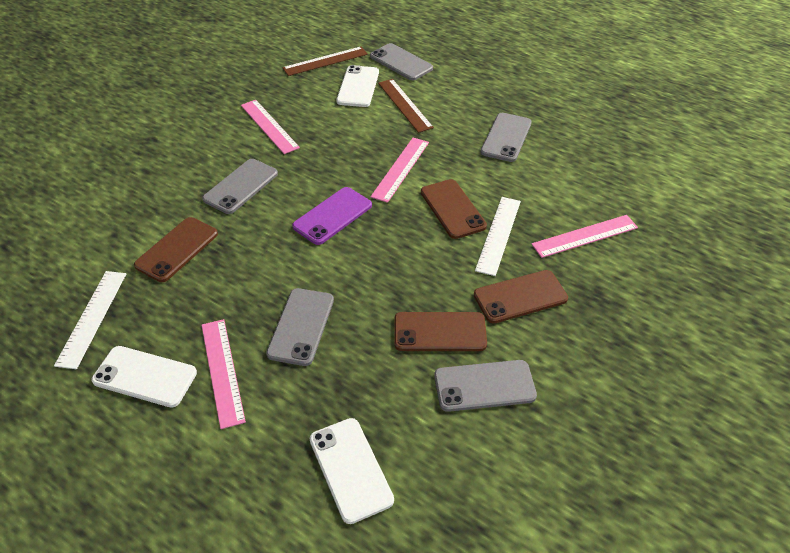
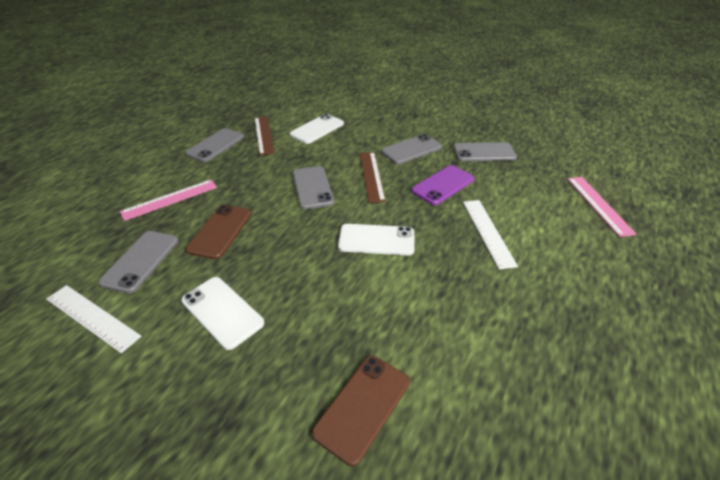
brown phone: [134,217,218,282] [394,312,487,351] [421,179,487,239] [474,270,568,324] = 4 -> [186,205,252,259] [312,356,410,466] = 2
pink ruler: [201,319,246,429] [241,100,300,154] [370,138,429,203] [531,215,638,258] = 4 -> [120,179,217,221] [568,177,636,237] = 2

